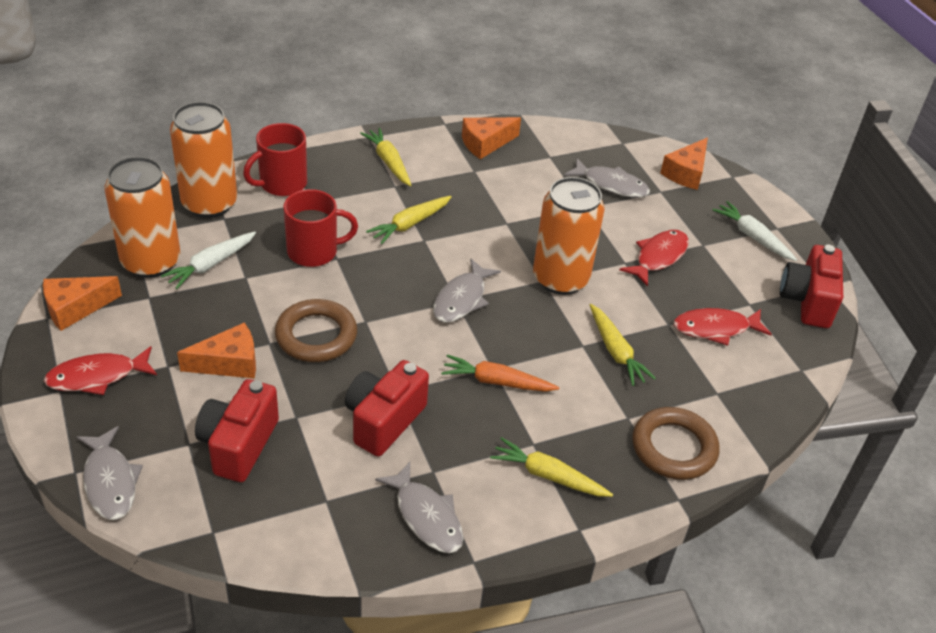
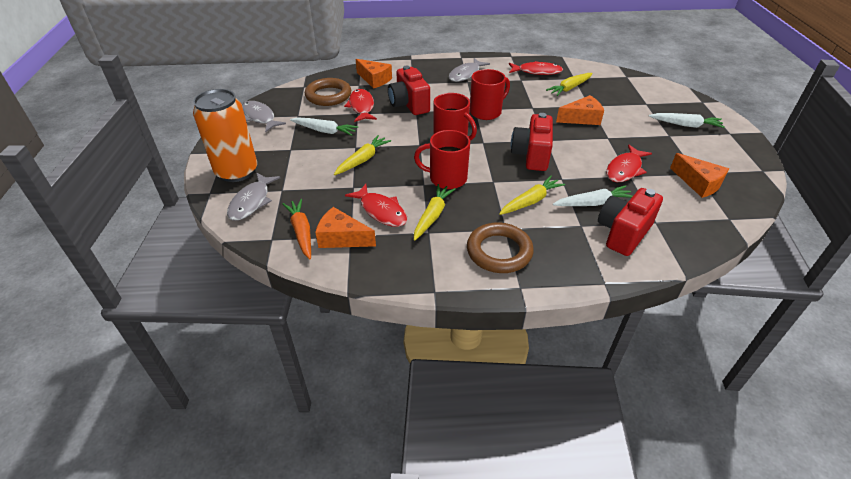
grey fish: [76,426,143,520] [375,462,463,553] [433,259,501,323] [564,158,650,198] = 4 -> [227,173,280,221] [242,101,286,132] [449,58,490,82] = 3
orange can: [105,157,180,278] [170,102,237,218] [533,177,605,295] = 3 -> [193,89,257,182] = 1
red fish: [44,346,157,395] [619,230,689,287] [673,308,772,346] = 3 -> [344,89,377,122] [345,184,407,227] [509,61,563,75] [606,145,652,182] = 4
red mug: [243,123,307,196] [283,189,358,267] = 2 -> [414,130,470,189] [433,93,477,140] [470,69,510,120] = 3
white carrot: [161,232,256,289] [713,201,797,261] = 2 -> [290,117,358,136] [553,185,633,206] [649,113,724,128] = 3

